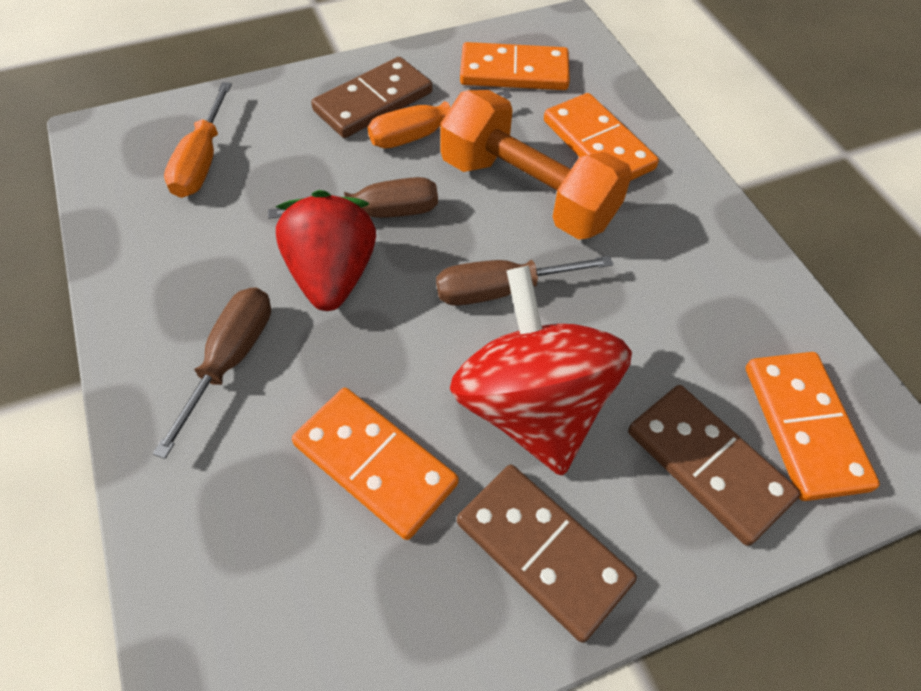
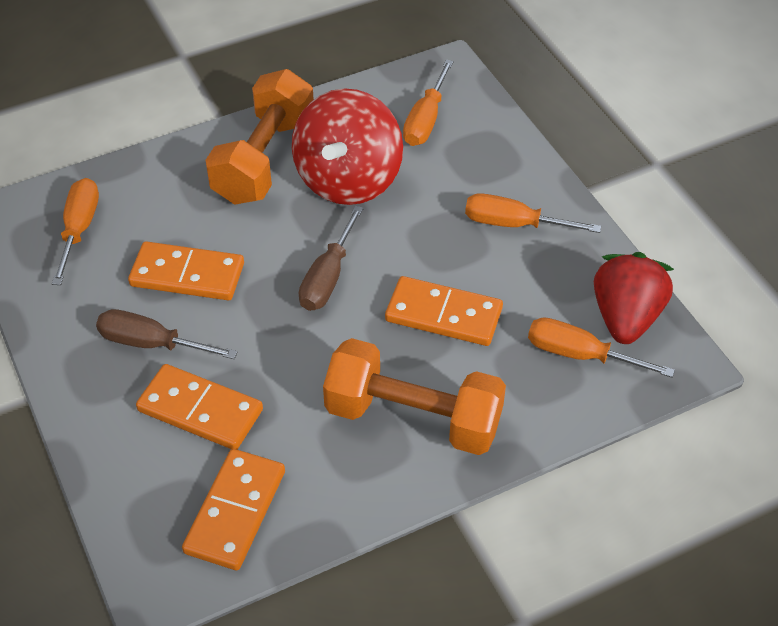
brown domino: [311,57,432,138] [457,465,637,643] [628,385,801,546] = 3 -> none = 0
brown screwdriver: [153,287,271,459] [268,177,438,219] [436,256,613,306] = 3 -> [96,309,238,359] [299,206,364,311] = 2
orange dumbbell: [440,90,632,240] = 1 -> [205,69,314,205] [323,338,506,455] = 2
orange screwdriver: [164,82,232,198] [368,90,512,148] = 2 -> [52,178,99,285] [403,60,454,146] [465,193,601,233] [528,317,675,378] = 4

